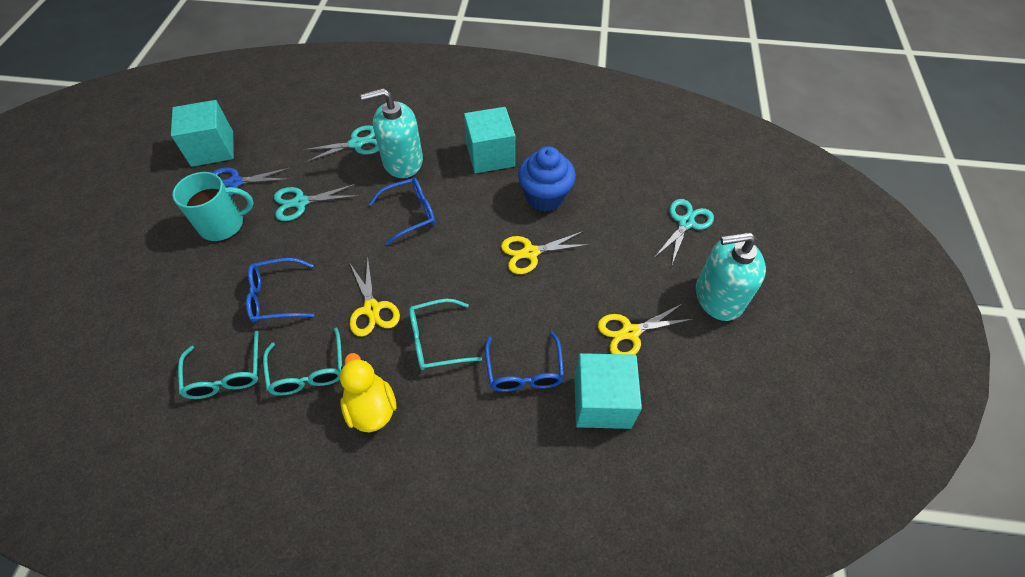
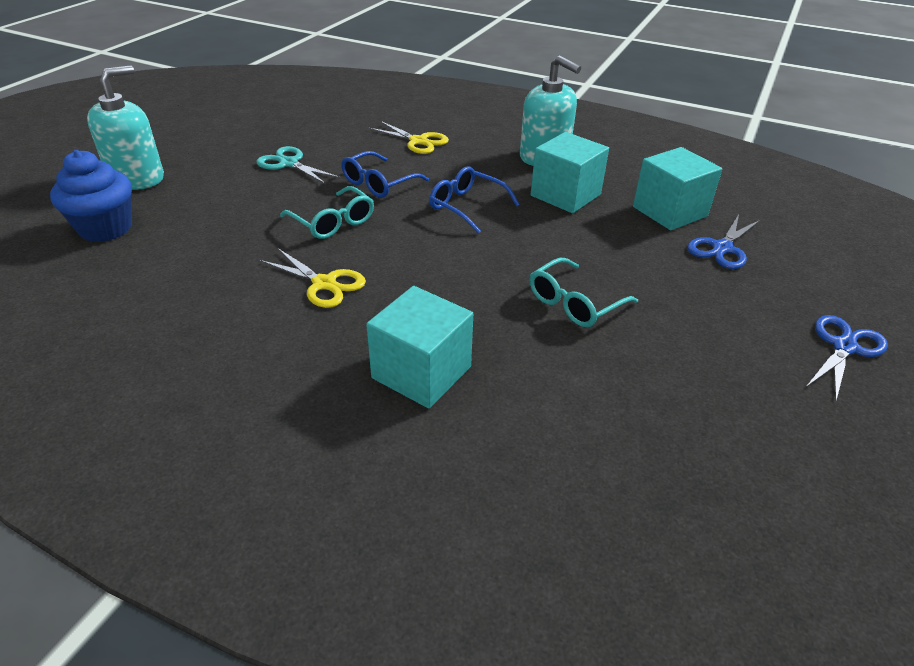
blue glasses: [246,258,314,323] [369,178,435,245] [485,331,564,392] = 3 -> [341,151,429,198] [429,166,520,234] = 2
blue scissors: [212,167,291,196] = 1 -> [687,214,760,269] [806,315,888,401] = 2
turquoise glasses: [178,331,259,399] [263,328,342,396] [409,299,482,370] = 3 -> [280,186,374,239] [530,258,638,327] = 2
turquoise mug: [172,172,254,241] = 1 -> none = 0
turquoise scissors: [274,184,356,221] [302,125,379,162] [655,199,714,264] = 3 -> [257,146,341,184] = 1
yellow duck: [340,353,396,432] = 1 -> none = 0
yellow scissors: [349,259,400,337] [501,231,590,274] [598,304,693,355] = 3 -> [260,248,366,308] [368,121,449,154] = 2

